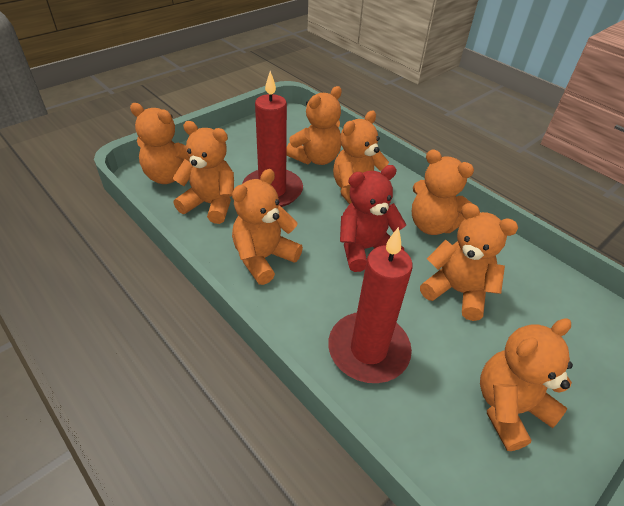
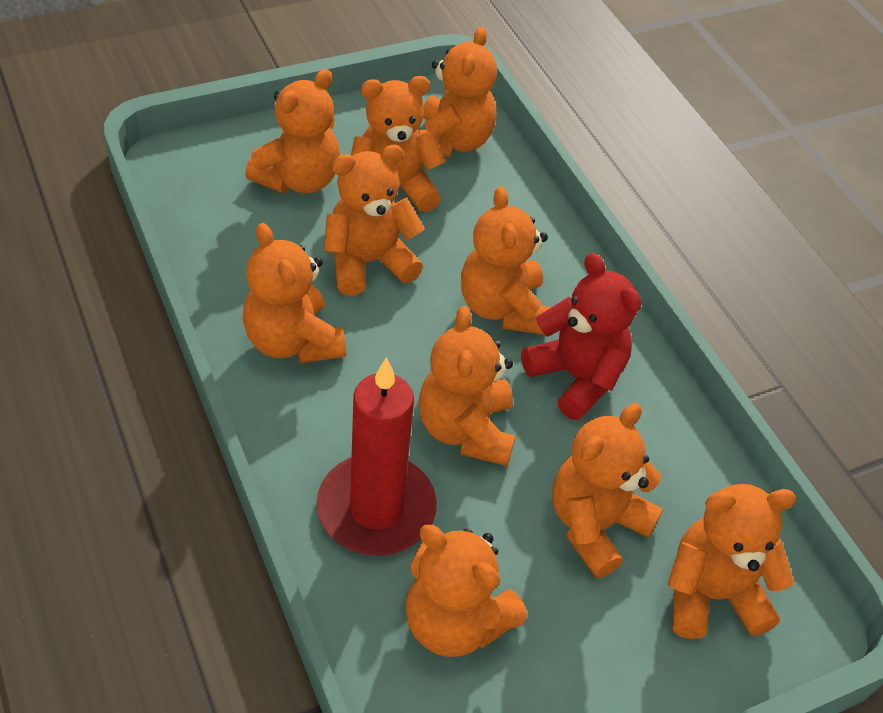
orange teddy bear: [130,103,190,184] [173,121,234,224] [232,169,303,285] [286,86,342,165] [333,111,389,204] [412,149,474,235] [420,203,518,321] [480,318,573,451] = 8 -> [243,223,346,363] [245,69,340,194] [324,145,425,296] [351,76,446,212] [405,525,527,657] [418,27,497,157] [419,306,515,466] [461,186,551,335] [552,403,663,578] [667,484,796,639] = 10
red candle: [242,71,303,207] [328,227,413,383] = 2 -> [317,357,437,556] = 1

